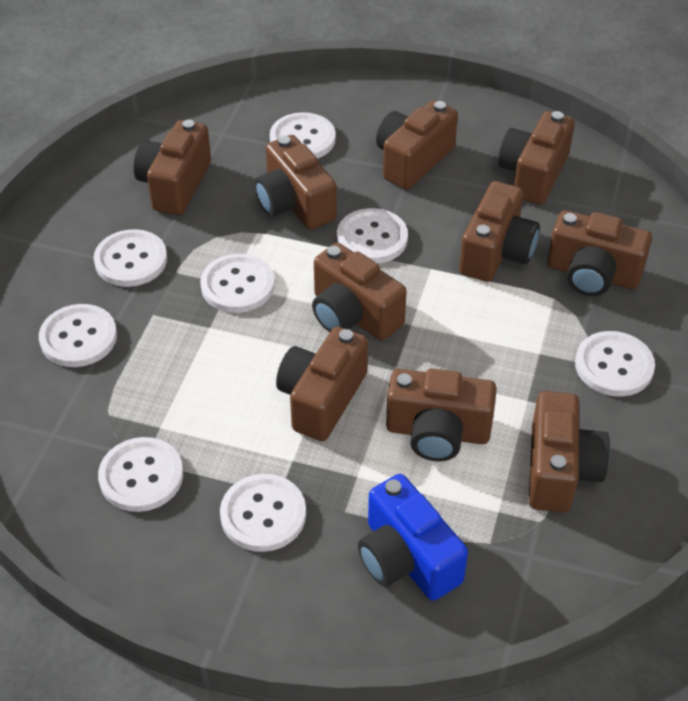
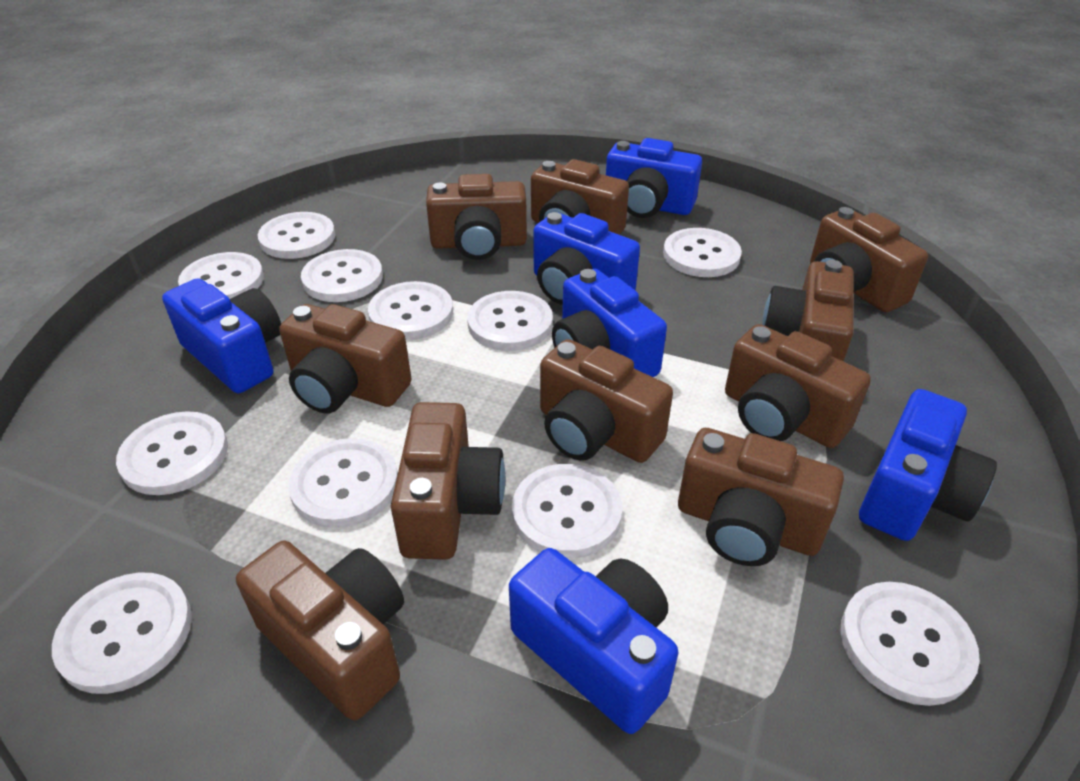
blue camera: [358,474,468,601] = 1 -> [162,278,281,393] [509,548,678,734] [533,212,640,305] [552,269,667,377] [606,138,702,218] [859,389,997,541] = 6
white button: [39,304,117,367] [94,229,167,287] [98,437,183,512] [200,254,275,313] [220,474,306,552] [270,112,336,159] [337,208,408,264] [575,331,655,397] = 8 -> [52,573,192,694] [116,411,228,495] [178,252,264,299] [258,212,335,259] [288,438,398,528] [301,249,383,302] [368,281,453,340] [467,291,553,351] [512,464,623,559] [663,228,742,277] [840,582,980,706] = 11

